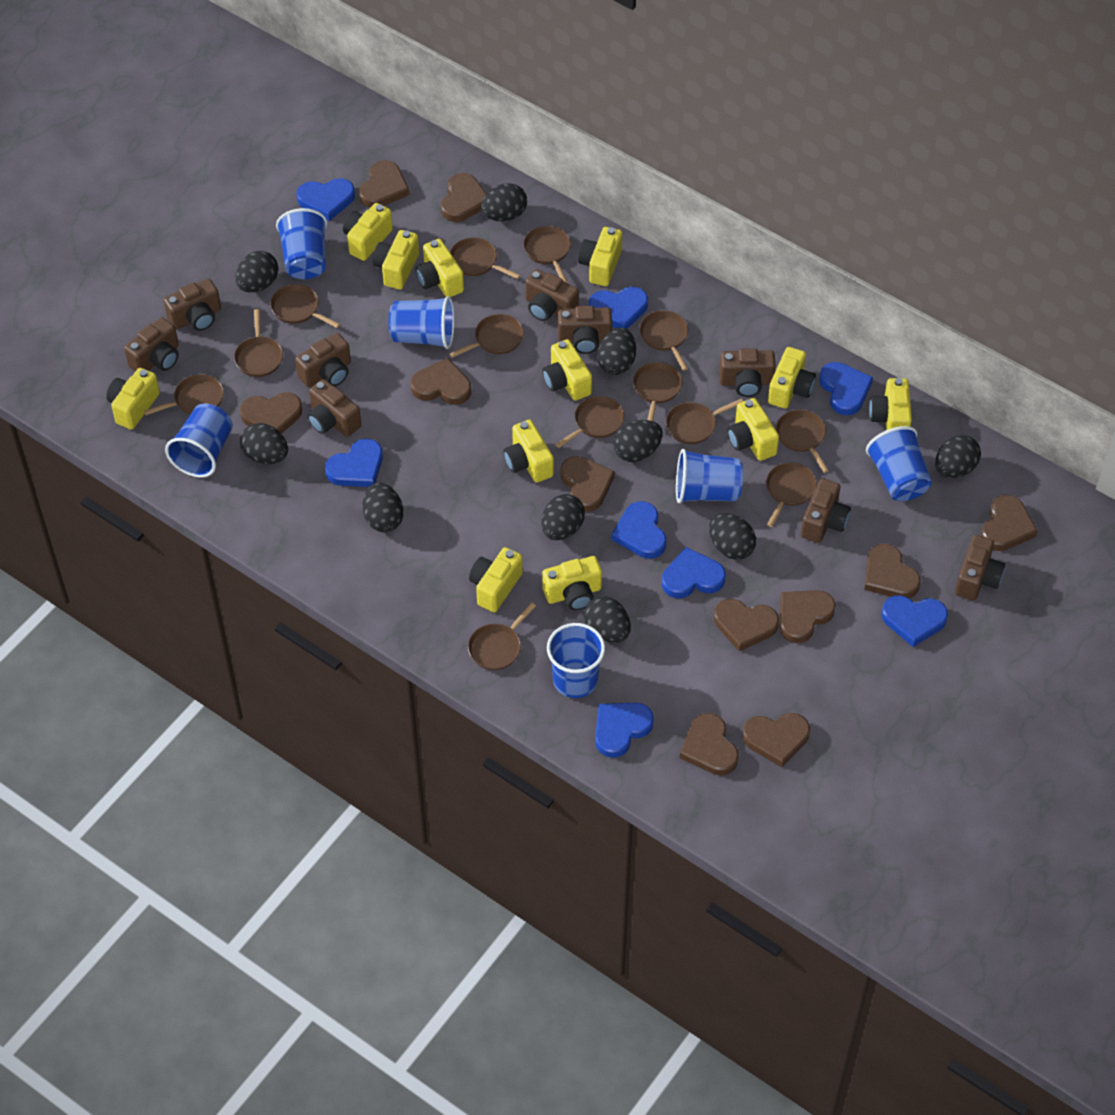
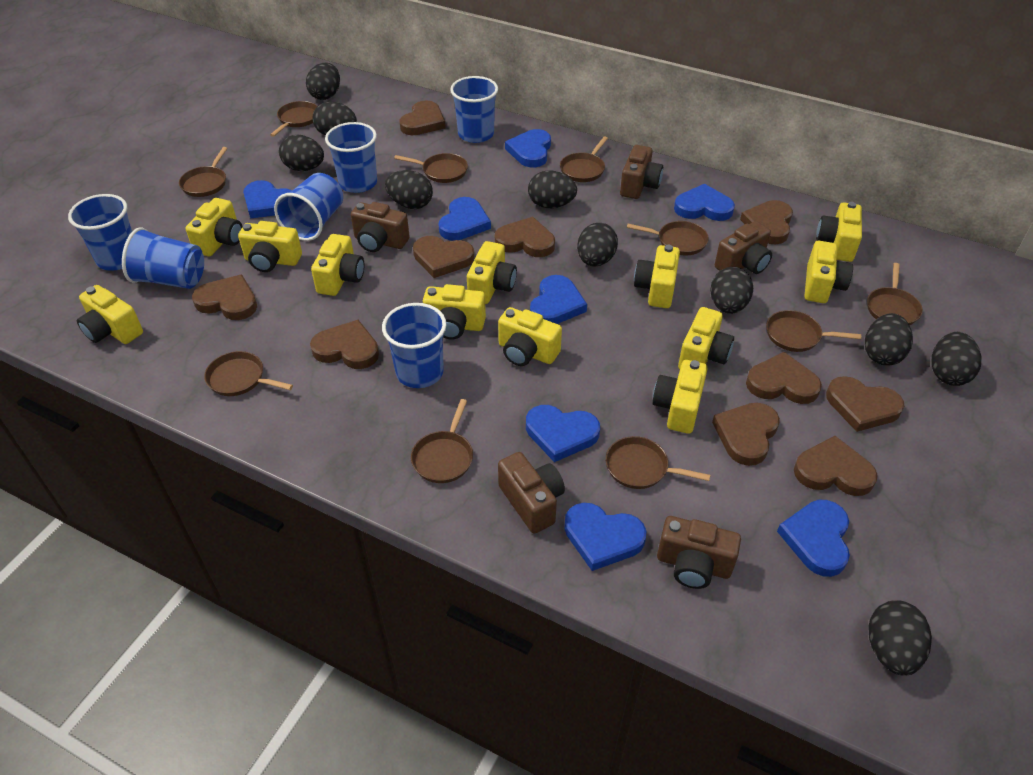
brown camera: [124,317,179,371] [163,279,221,331] [295,333,351,388] [307,379,361,437] [525,269,579,321] [558,306,612,354] [719,348,776,397] [801,478,851,543] [955,535,1005,600] = 9 -> [351,202,410,252] [498,452,565,534] [620,145,663,199] [657,516,741,589] [715,221,772,274] = 5
brown heart: [240,392,302,434] [359,160,410,208] [410,358,471,405] [441,173,486,222] [560,456,615,512] [680,713,739,775] [714,599,779,651] [743,713,810,767] [780,590,836,643] [864,544,921,598] [981,495,1038,551] = 11 -> [192,274,257,320] [310,320,379,369] [399,101,446,135] [413,236,474,278] [495,217,555,257] [712,403,780,466] [740,200,793,244] [746,352,822,404] [794,436,878,496] [826,376,904,432] = 10
brown pan: [144,374,224,415] [234,309,283,377] [270,284,340,328] [450,237,520,279] [450,314,524,358] [468,603,536,670] [523,226,571,283] [555,396,624,448] [633,362,682,421] [640,310,688,371] [666,399,743,444] [766,462,817,527] [776,409,829,473] = 13 -> [179,147,228,197] [204,351,293,396] [270,101,317,137] [394,153,468,183] [411,399,473,483] [560,136,608,182] [606,436,710,489] [627,221,709,256] [766,310,861,352] [867,263,923,325] = 10

